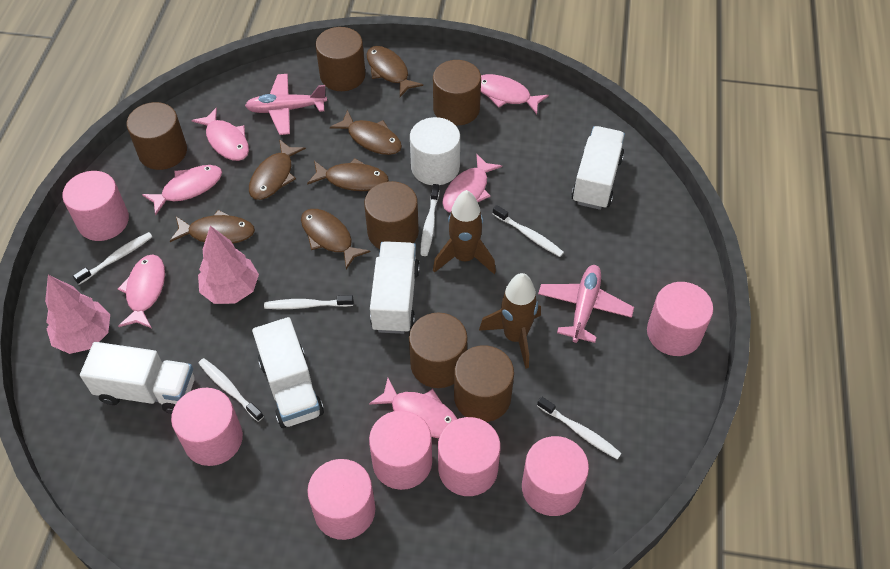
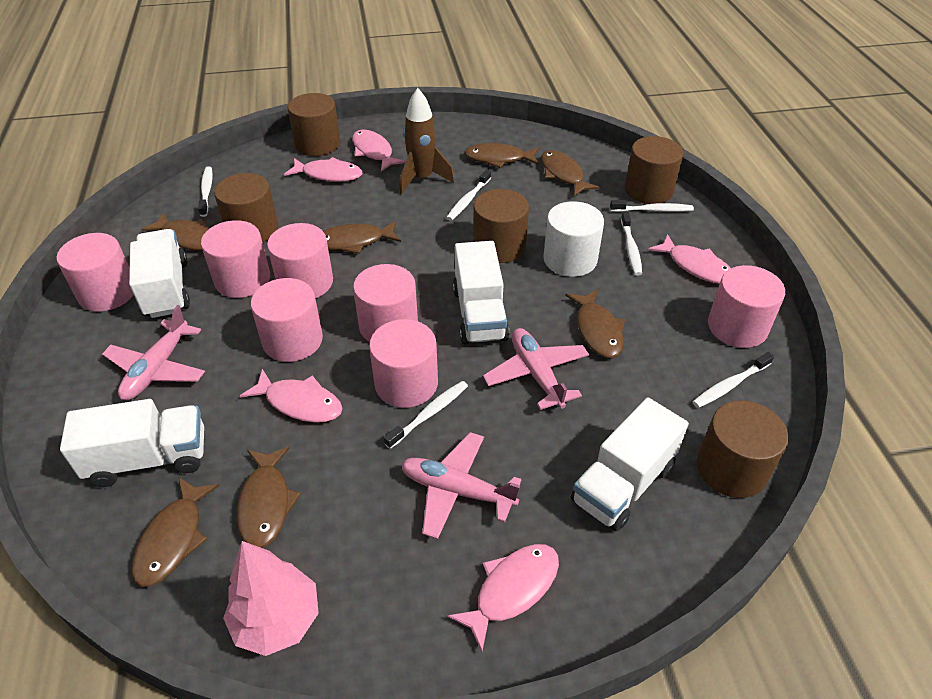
brown cylinder: [127,102,187,170] [315,27,366,91] [364,181,419,249] [409,313,467,388] [433,60,481,126] [454,345,514,422] = 6 -> [214,173,278,242] [288,93,340,156] [473,189,529,263] [625,136,683,204] [697,400,789,498] = 5
brown fish: [170,210,255,244] [249,139,306,200] [301,209,370,270] [307,158,389,191] [330,110,402,155] [367,46,423,97] = 6 -> [132,477,220,587] [141,212,210,250] [237,446,301,548] [323,221,401,254] [464,143,539,168] [541,150,600,196] [565,289,625,358] = 7
brown rocket: [433,190,496,274] [479,273,541,369] = 2 -> [399,88,454,195] = 1
pink fish: [118,254,165,328] [142,165,222,216] [192,107,249,161] [369,378,457,438] [442,154,502,213] [481,74,549,114] = 6 -> [240,369,342,423] [284,157,363,182] [352,129,406,172] [447,544,559,652] [648,234,731,284] = 5
pink plane: [245,74,327,135] [538,265,634,343] = 2 -> [102,305,205,400] [401,432,522,539] [483,328,589,410] = 3
pink tree: [45,275,110,354] [198,226,259,304] = 2 -> [223,541,319,656] = 1

